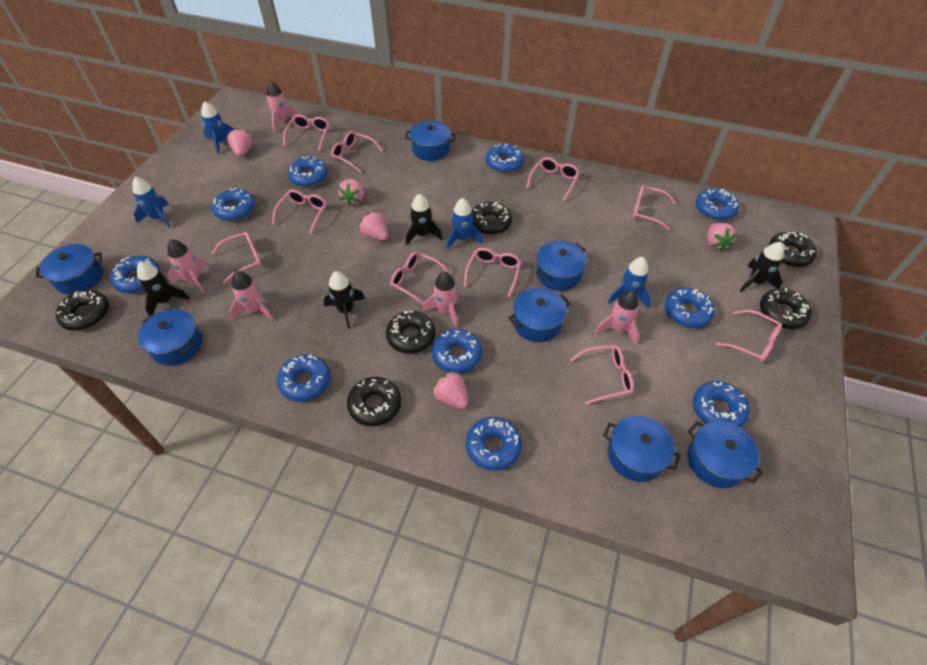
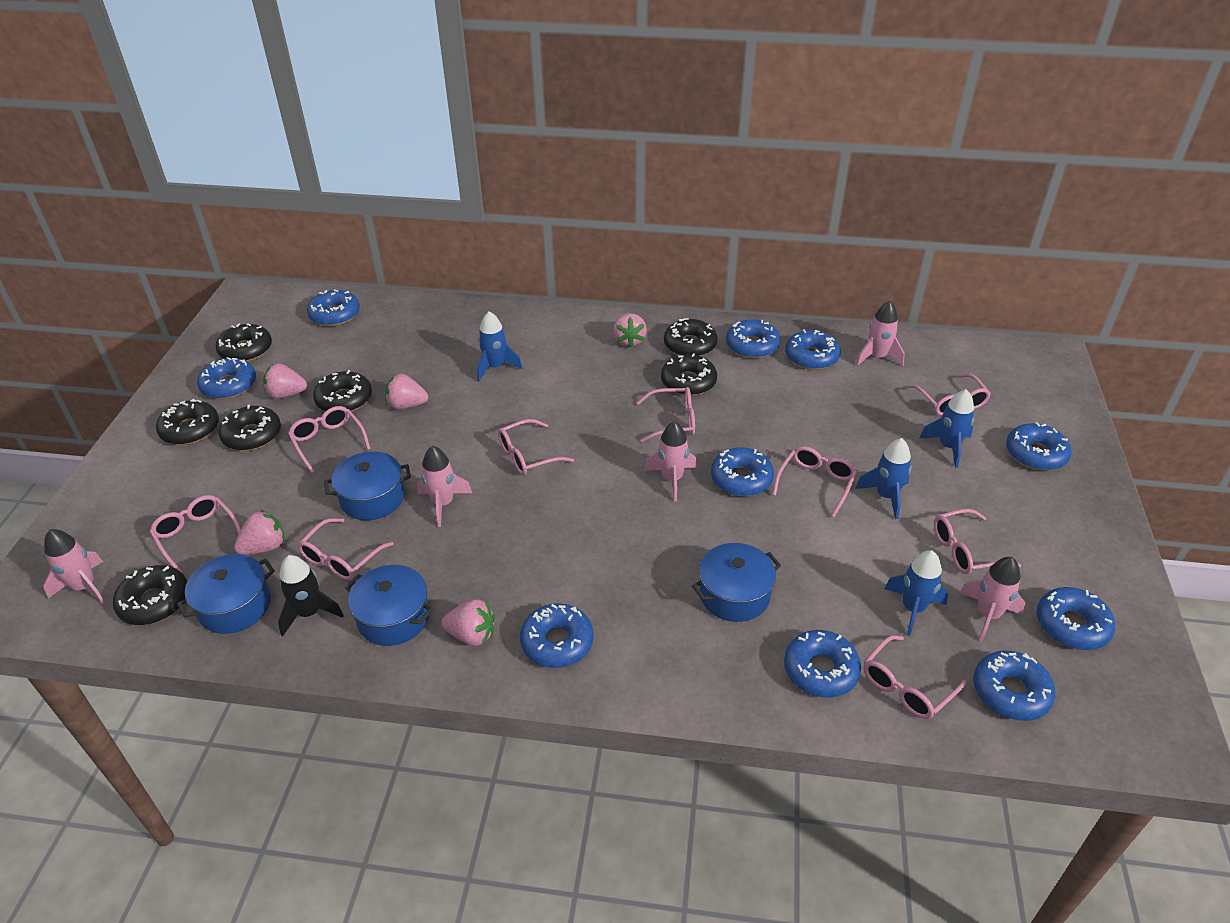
black donut: [55,290,109,331] [347,377,401,426] [386,311,436,354] [472,201,512,235] [760,288,812,329] [769,231,817,267] = 6 -> [113,565,187,625] [156,399,219,445] [216,323,272,362] [219,405,281,451] [313,370,372,412] [661,353,717,396] [664,318,718,356] = 7
black rocket: [137,261,190,316] [324,271,365,329] [406,194,443,245] [740,242,784,292] = 4 -> [278,555,344,637] = 1
blue pot: [36,244,103,295] [138,309,202,366] [405,121,456,161] [508,288,570,342] [536,241,587,291] [603,415,681,482] [687,421,763,488] = 7 -> [177,554,275,634] [324,452,411,520] [345,565,433,646] [692,543,781,622] = 4
pink glasses: [211,231,262,284] [272,189,327,234] [283,115,330,151] [331,131,383,173] [390,252,450,305] [464,248,521,298] [526,157,580,201] [570,345,634,404] [632,185,676,231] [716,310,782,363] = 10 -> [149,495,241,573] [288,406,370,473] [297,518,393,580] [498,419,574,475] [636,387,695,442] [772,446,857,517] [863,635,966,719] [908,373,991,416] [934,509,1021,574] = 9

